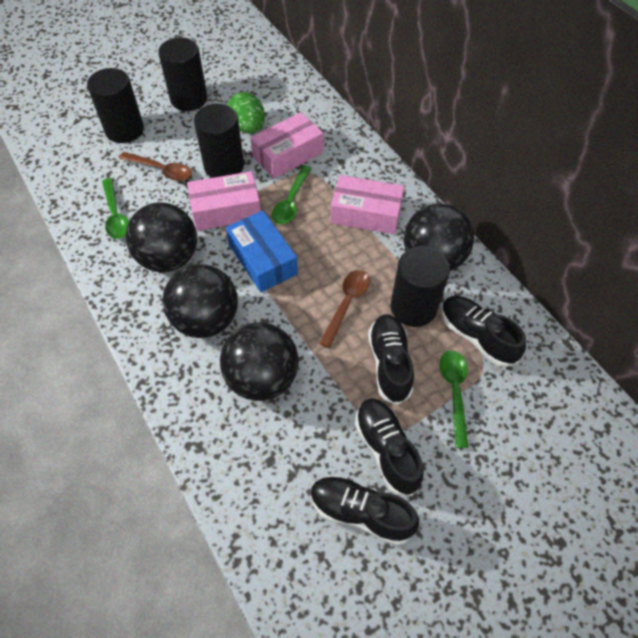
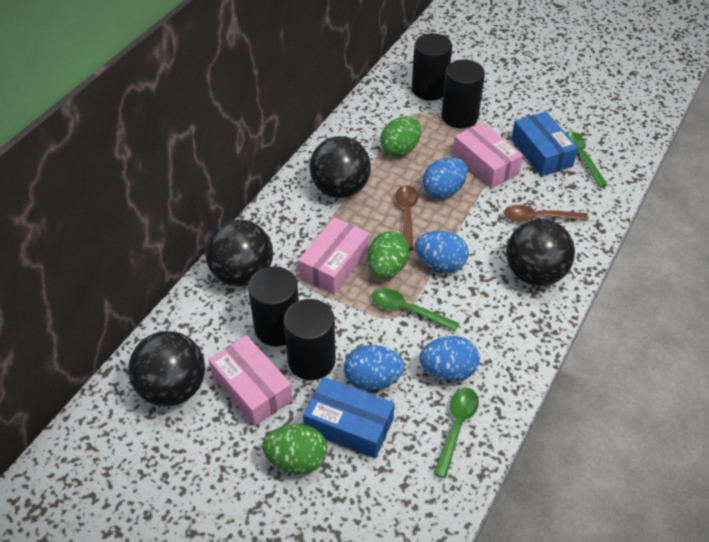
black shoe: [310,475,419,545] [355,398,424,496] [368,314,414,405] [441,296,526,367] = 4 -> none = 0
blue box: [225,210,298,292] = 1 -> [303,377,395,458] [511,111,578,176] = 2
blue egg: none = 0 -> [344,345,405,391] [415,231,469,272] [420,336,480,381] [422,157,468,198] = 4
green egg: [228,92,265,134] = 1 -> [262,424,327,474] [368,231,410,278] [380,116,421,157] = 3

